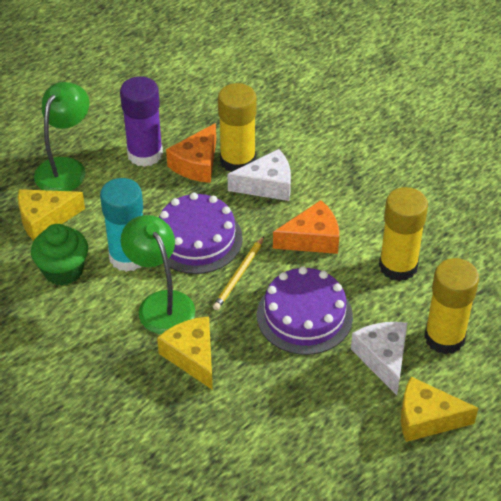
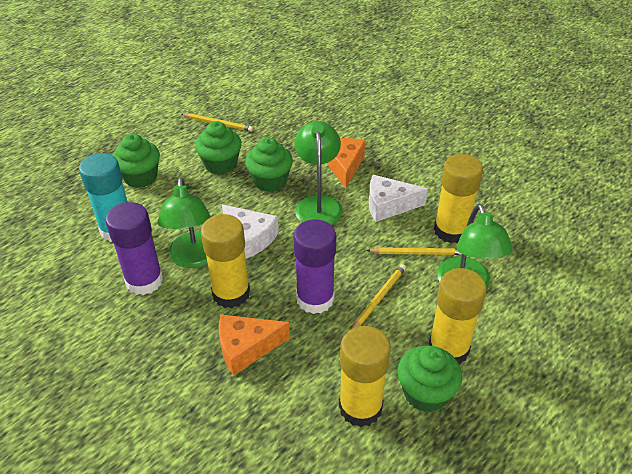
green cupcake: [31,224,88,285] = 1 -> [113,134,160,188] [195,121,242,175] [245,137,293,192] [397,346,462,412] = 4
green lamp: [34,82,89,191] [121,215,195,334] = 2 -> [158,178,211,268] [294,121,343,225] [437,204,513,288] = 3
purple cake: [159,193,243,274] [257,266,353,355] = 2 -> none = 0
purple glue stick: [120,76,163,167] = 1 -> [106,202,163,295] [293,219,336,314] = 2
yellow cheese: [18,189,85,241] [157,317,213,390] [401,377,478,442] = 3 -> none = 0
yellow glue stick: [218,83,256,172] [379,187,428,281] [424,258,479,355] = 3 -> [201,214,250,308] [339,326,391,427] [429,268,487,365] [434,154,483,243] = 4
yellow pencil: [213,236,264,310] = 1 -> [182,113,253,132] [352,264,406,329] [366,247,462,255] = 3

